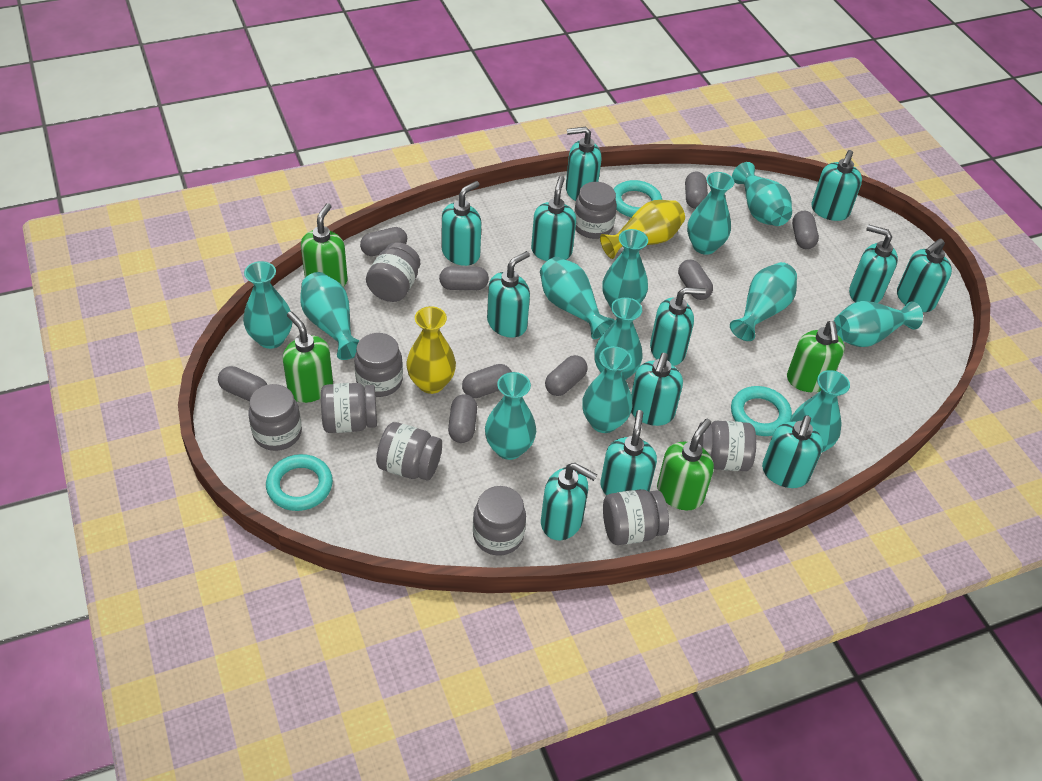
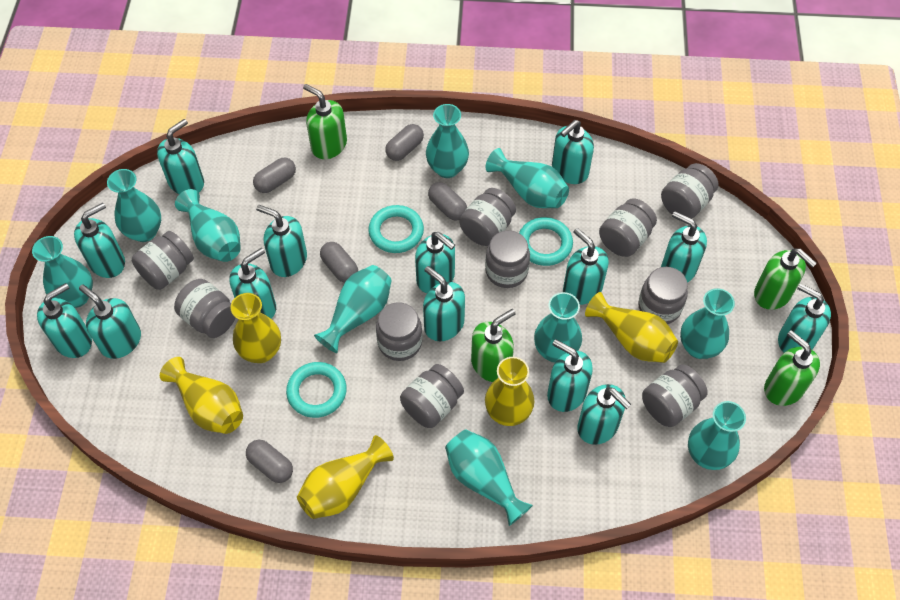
grey capsule: [218,366,267,401] [360,227,407,256] [439,266,489,290] [448,394,477,443] [462,364,512,398] [545,355,588,396] [678,259,713,300] [685,171,708,209] [792,211,819,249] = 9 -> [246,440,293,483] [253,158,296,193] [320,242,358,283] [385,124,424,161] [428,182,467,221] = 5
grey jar: [248,384,302,451] [321,383,377,433] [354,333,403,397] [366,242,420,302] [376,422,442,481] [473,486,526,555] [574,182,617,239] [603,489,669,545] [698,421,756,471] = 9 -> [132,231,194,290] [174,279,236,338] [376,302,423,361] [400,364,464,428] [459,188,516,246] [485,230,530,288] [599,198,657,257] [638,267,688,324] [642,364,708,427] [661,163,719,219] = 10
turquoise soap dispenser: [442,181,481,266] [487,251,530,338] [531,176,576,261] [541,463,597,541] [566,127,601,201] [600,410,657,495] [631,353,683,426] [650,287,706,366] [762,415,823,488] [811,150,862,221] [849,224,898,303] [897,238,952,312] = 12 -> [37,283,92,358] [74,203,125,278] [79,285,141,359] [157,119,204,194] [230,248,276,319] [256,205,307,277] [415,232,455,293] [423,266,465,341] [547,339,593,412] [552,120,594,184] [563,228,609,305] [577,384,631,445] [661,211,707,283] [778,283,831,353] = 14
turquoise vase: [243,261,292,349] [300,272,360,360] [485,372,536,460] [540,257,615,339] [582,346,632,433] [594,297,643,380] [602,229,648,307] [687,172,734,255] [730,262,797,341] [732,162,792,226] [790,370,850,452] [834,301,923,347] = 12 -> [32,236,93,308] [107,169,161,242] [175,189,241,262] [314,265,392,353] [426,104,469,178] [445,429,533,526] [485,148,569,208] [534,292,582,363] [680,288,735,359] [688,401,746,470] = 10
yellow vase: [406,306,456,394] [600,200,685,259] = 2 -> [160,357,243,434] [230,293,281,363] [297,435,394,519] [485,357,534,426] [585,292,678,363] = 5

